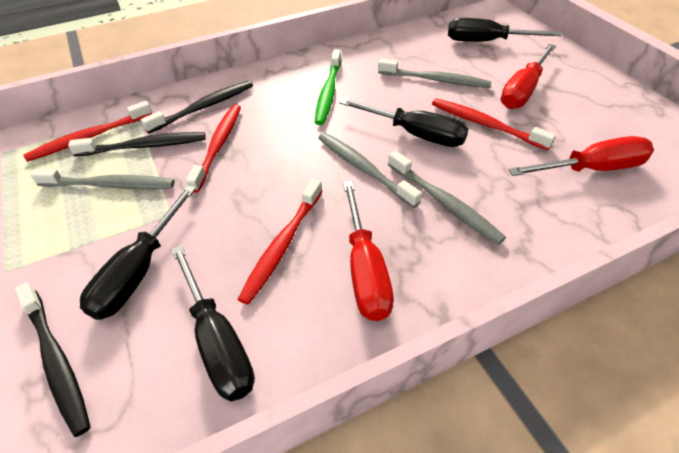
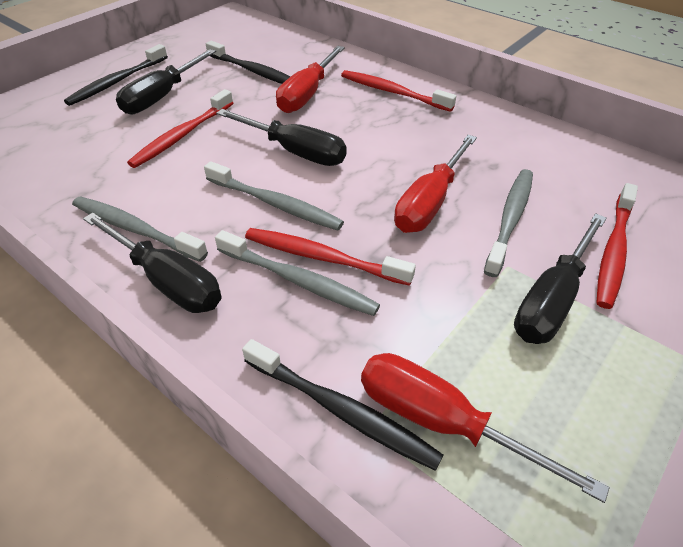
green toothbrush: [315,49,342,125] = 1 -> none = 0

